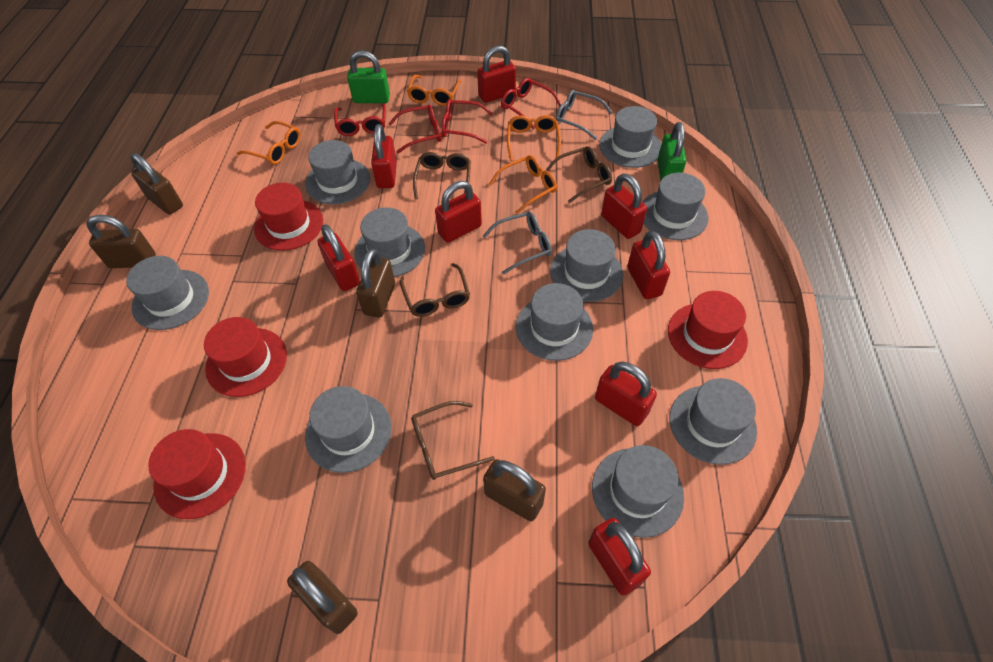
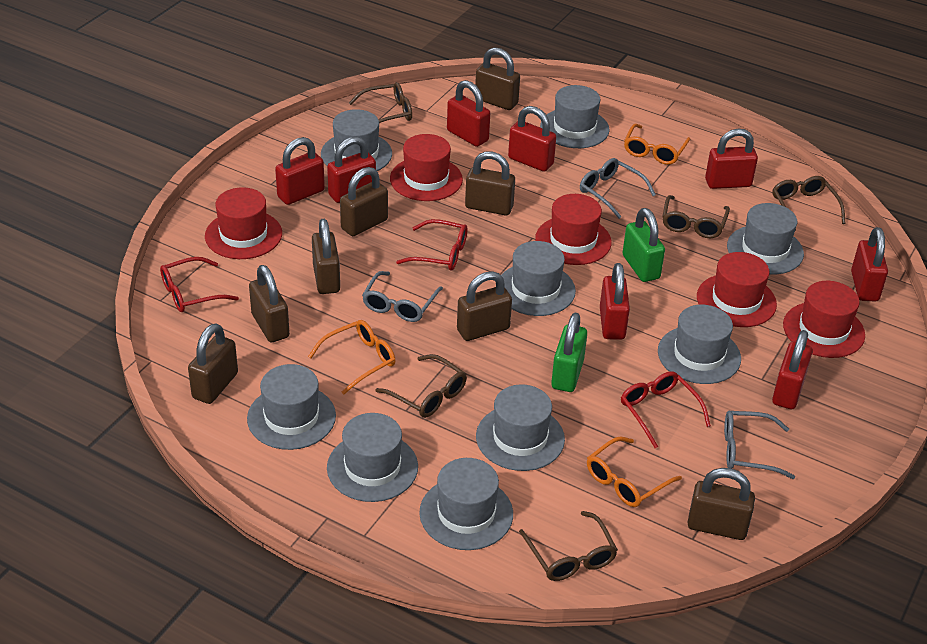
brown glasses: [400,263,470,317] [411,401,495,480] [413,152,471,199] [545,146,612,203] = 4 -> [349,82,412,123] [376,354,467,418] [519,511,618,581] [662,195,730,238] [772,176,846,231] = 5
brown padlock: [86,215,156,268] [130,153,183,215] [287,561,358,634] [356,248,395,318] [483,459,546,521] = 5 -> [188,324,238,404] [249,265,290,342] [312,219,340,294] [340,167,388,236] [457,272,512,341] [465,151,515,216] [475,47,520,110] [687,468,755,540] = 8
grey glasses: [483,212,552,275] [556,90,613,140] = 2 -> [362,271,443,322] [580,158,656,219] [724,411,795,479] = 3
grey hat: [126,256,209,330] [305,140,370,204] [305,386,392,473] [354,207,425,277] [516,283,593,361] [550,229,623,302] [592,445,684,538] [599,106,661,168] [643,173,708,240] [669,378,757,465] = 10 -> [247,364,336,450] [321,109,392,171] [327,413,418,502] [419,458,513,550] [476,385,565,471] [501,241,576,316] [540,85,610,148] [658,305,741,384] [727,203,804,275] = 9
orange glasses: [237,121,301,165] [407,75,461,106] [489,155,557,214] [507,115,561,161] = 4 -> [308,320,396,394] [587,437,682,507] [624,124,690,165] = 3
red glasses: [334,103,386,136] [388,104,441,154] [441,99,493,144] [501,78,561,129] = 4 -> [160,257,239,312] [396,219,467,270] [621,372,711,448] = 3
red hat: [148,429,246,519] [204,317,287,397] [254,183,323,251] [668,291,748,369] = 4 -> [205,187,282,259] [390,134,463,201] [535,194,612,265] [697,252,777,327] [783,281,865,358] = 5

